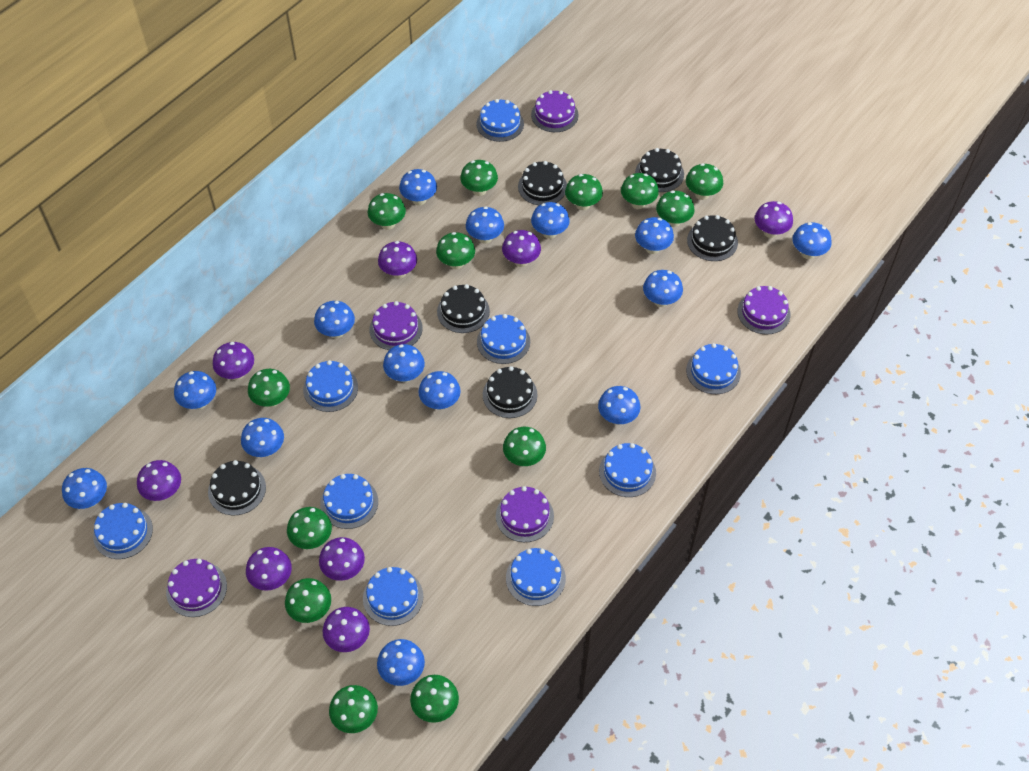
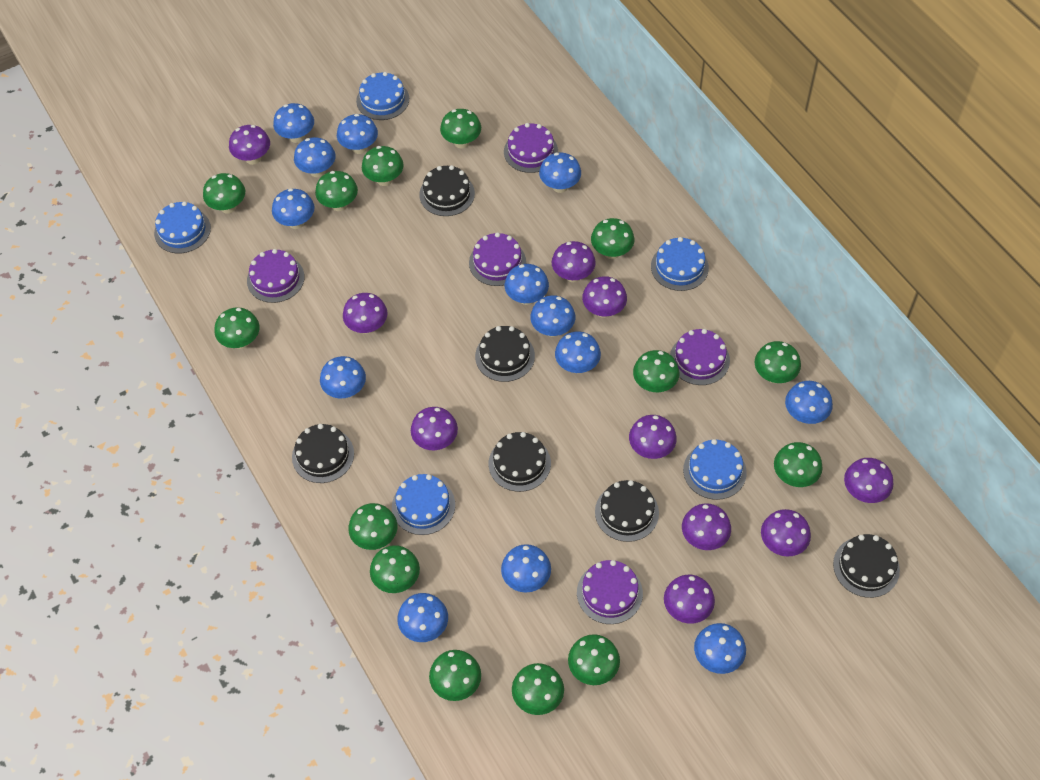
blue cake: [93,503,153,559] [303,360,358,412] [320,474,378,529] [363,567,423,626] [476,99,524,142] [477,314,530,364] [506,548,566,606] [599,443,656,497] [686,343,741,394] = 9 -> [154,201,211,253] [356,72,409,120] [392,474,455,535] [651,237,709,291] [683,439,747,500] = 5
blue mushroom: [62,468,107,509] [174,371,216,409] [241,418,284,457] [314,301,355,338] [377,639,425,686] [383,344,425,383] [399,169,437,205] [418,371,461,410] [466,206,504,244] [531,202,570,239] [598,386,641,425] [635,217,674,254] [643,270,683,307] [792,222,831,259] = 14 -> [272,188,315,229] [273,103,314,143] [294,137,335,177] [320,356,366,398] [337,114,378,154] [397,593,448,642] [501,544,551,592] [505,264,549,305] [530,295,575,337] [539,153,581,193] [555,331,601,373] [694,623,746,674] [785,381,833,424] = 13
green mushroom: [248,369,290,407] [285,578,331,623] [287,507,332,549] [329,685,378,733] [368,193,406,230] [410,675,459,723] [436,232,475,269] [460,160,498,196] [503,427,546,466] [565,174,603,210] [621,173,659,209] [656,191,695,227] [686,163,723,200] = 13 -> [203,173,245,213] [214,307,260,349] [315,171,358,211] [348,503,397,550] [362,146,404,186] [370,545,420,593] [429,650,481,701] [440,109,481,148] [512,663,564,715] [568,634,620,685] [591,218,634,259] [633,350,679,392] [754,341,801,383] [774,442,823,487] = 14
purple mushroom: [137,460,181,501] [213,342,254,380] [246,547,292,591] [319,537,365,581] [323,607,370,652] [378,241,417,278] [502,230,541,267] [755,201,793,238] = 8 -> [229,125,270,165] [343,293,387,334] [411,407,458,450] [552,241,596,282] [582,276,627,318] [629,415,677,459] [664,575,715,624] [682,503,731,550] [761,509,811,556] [844,458,893,503] = 10

